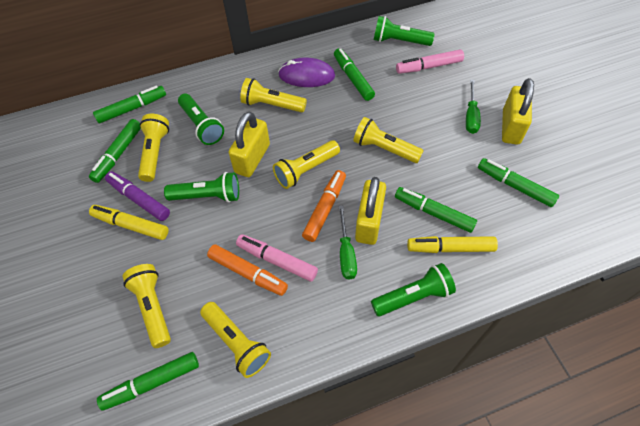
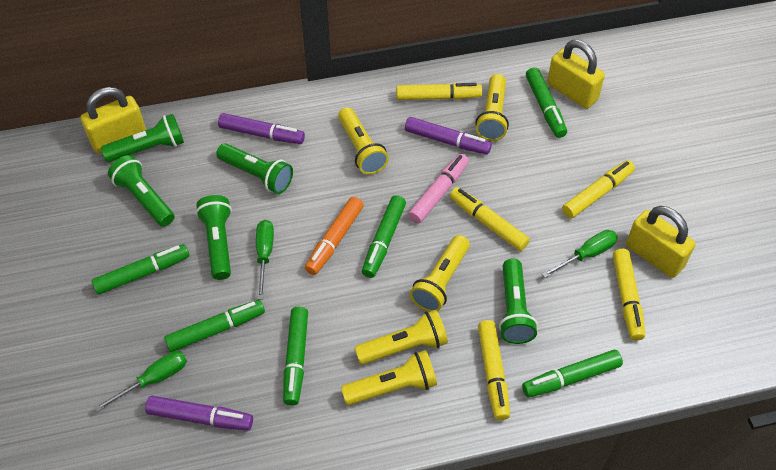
green flashlight: [164,172,239,203] [178,94,224,145] [371,263,456,316] [374,16,435,46] = 4 -> [101,114,184,162] [108,155,174,227] [196,195,232,280] [216,143,293,194] [499,259,538,344] = 5
green screwdriver: [339,206,357,280] [466,79,481,134] = 2 -> [94,351,187,412] [256,220,274,299] [542,230,618,278] = 3
orange marker: [207,244,288,296] [302,170,346,242] = 2 -> [305,197,364,275] = 1
pink marker: [236,234,318,282] [396,49,464,74] = 2 -> [408,154,469,224] = 1
purple marker: [105,172,170,221] = 1 -> [145,396,253,431] [218,113,305,144] [405,117,492,155] = 3
purple mouse: [278,58,335,87] = 1 -> none = 0
yellow flashlight: [122,264,171,348] [138,114,169,182] [200,302,271,378] [240,78,307,112] [273,140,340,189] [353,117,424,163] = 6 -> [338,107,389,175] [341,350,437,405] [354,310,448,365] [410,235,470,312] [475,74,509,141] = 5
yellow marker: [89,205,169,240] [407,236,498,253] = 2 -> [396,83,482,100] [450,187,530,251] [478,320,510,420] [562,160,635,218] [613,248,645,341] = 5

